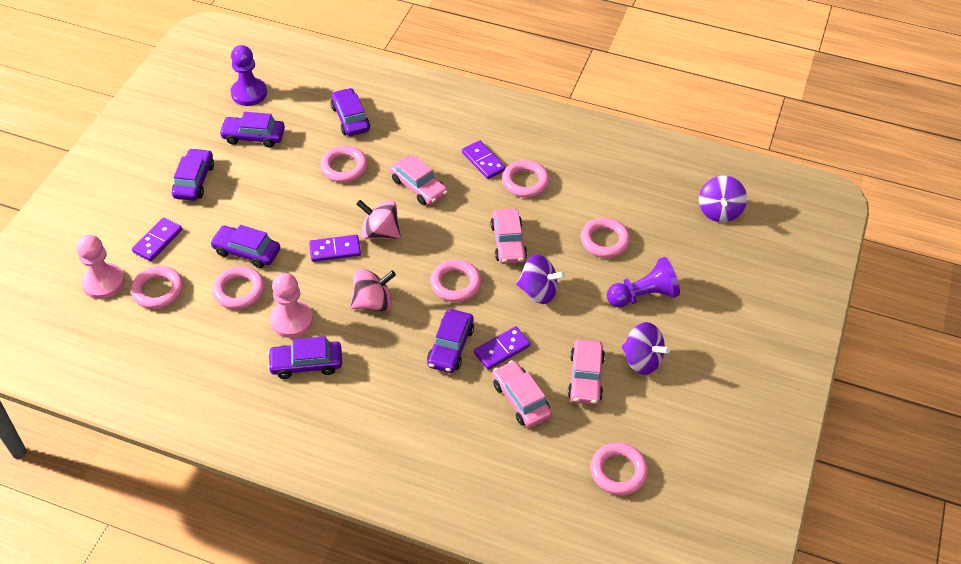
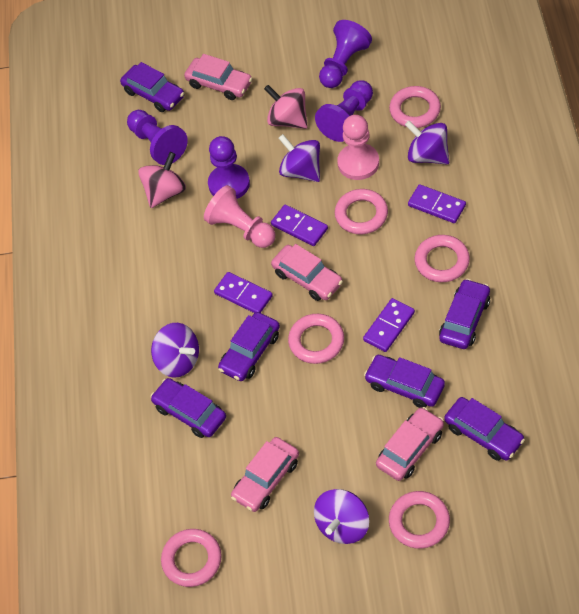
pink ring: [131,266,183,309] [213,266,265,309] [320,146,368,183] [430,260,481,302] [502,160,550,197] [581,218,630,258] [591,443,648,495] = 7 -> [161,529,222,587] [288,314,344,364] [335,189,388,234] [389,86,441,128] [389,491,450,549] [415,235,470,282] = 6
purple pawn: [230,45,267,106] [607,257,680,307] = 2 -> [127,110,188,165] [208,136,250,199] [315,80,373,142] [319,20,372,88] = 4
purple spinning top: [516,255,565,304] [622,322,670,375] [699,176,747,222] = 3 -> [151,323,199,378] [279,134,320,182] [314,489,369,544] [405,121,449,164] = 4

